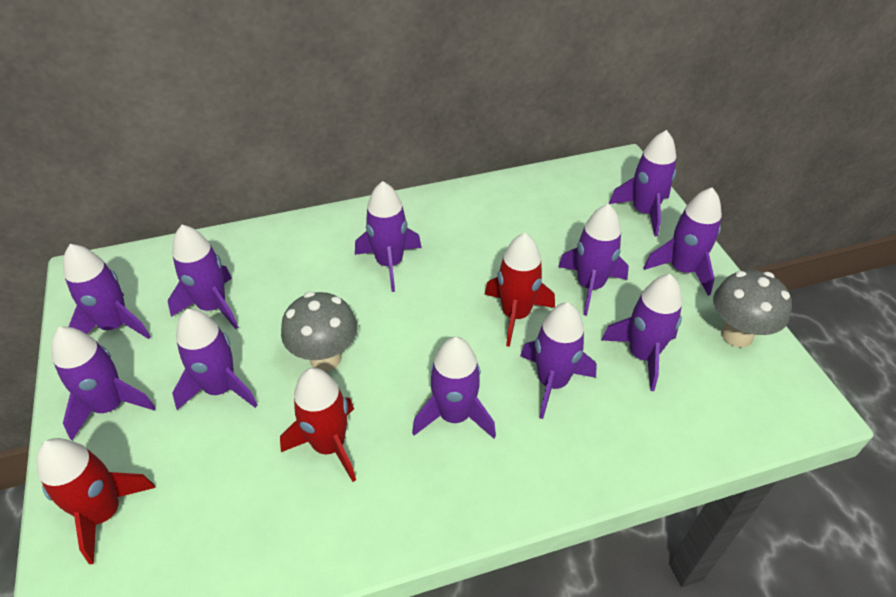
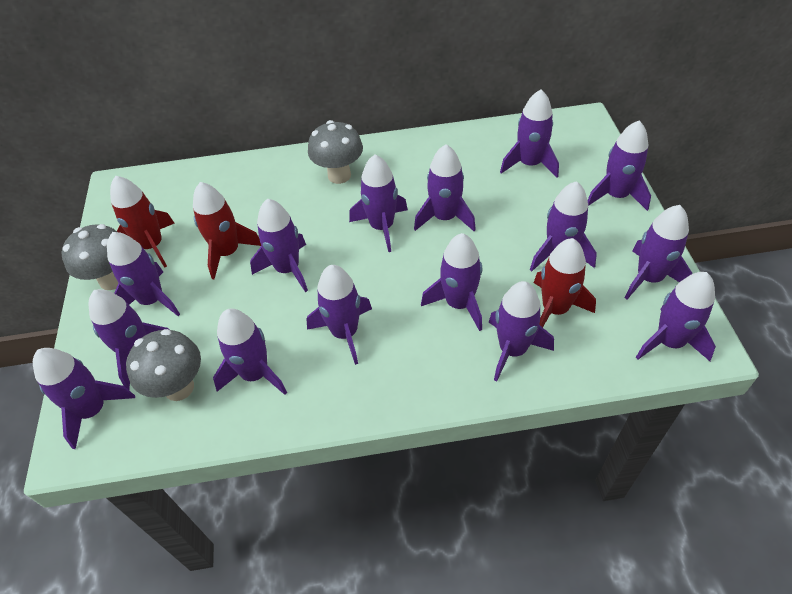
grey mushroom: [281,292,357,371] [713,270,792,348] = 2 -> [62,224,118,290] [126,329,201,401] [308,120,363,184] = 3
purple rocket: [51,327,156,440] [63,244,151,339] [168,225,238,329] [172,309,258,410] [355,181,422,292] [412,337,496,439] [520,302,597,419] [558,204,629,316] [601,274,682,391] [609,130,676,236] [644,187,722,296] = 11 -> [33,348,135,449] [88,289,168,390] [107,232,180,316] [213,309,287,395] [250,198,308,292] [307,265,372,365] [349,154,408,252] [414,144,476,231] [421,233,482,331] [489,281,554,381] [500,89,559,178] [530,181,597,271] [588,120,651,211] [625,205,692,299] [636,272,716,361] = 15

